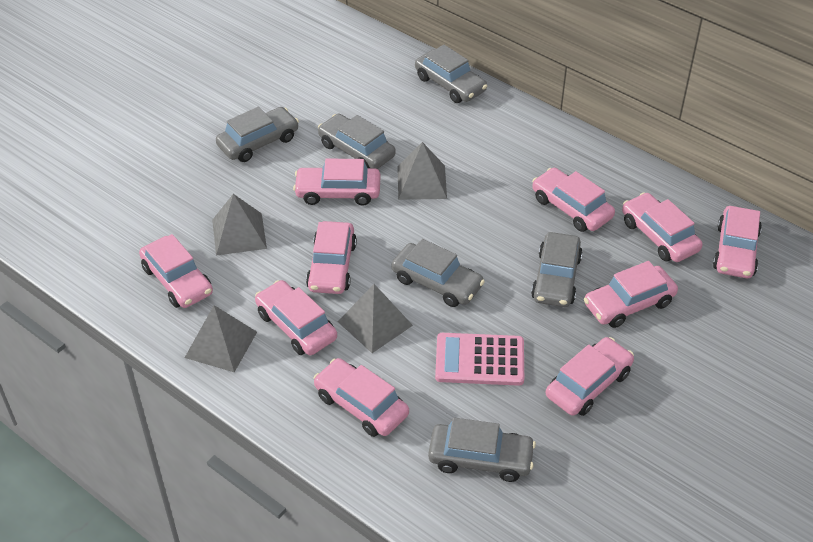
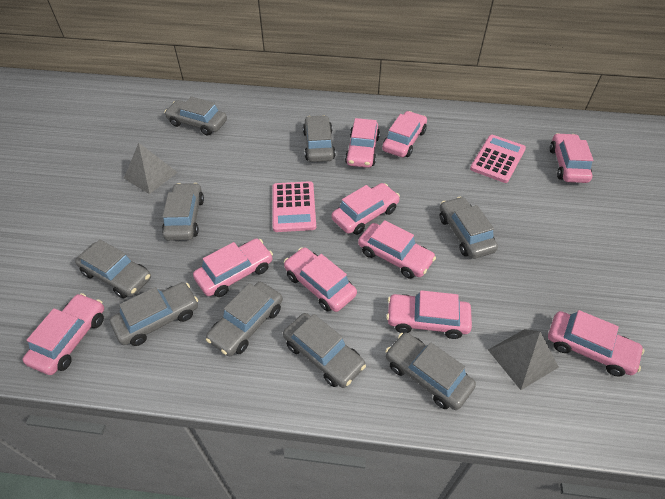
grey car: [216,107,299,162] [318,114,396,169] [392,239,485,307] [415,45,487,103] [428,418,536,482] [531,232,583,307] = 6 -> [75,239,151,298] [110,282,198,346] [162,183,204,241] [164,96,227,136] [206,282,283,356] [283,313,366,388] [303,115,335,162] [385,333,476,410] [440,197,498,259] = 9
grey pyramid: [185,305,257,372] [212,194,267,256] [338,284,413,353] [397,142,447,200] = 4 -> [124,143,178,194] [488,329,559,390] = 2
pink calculator: [435,333,524,386] = 1 -> [272,181,316,232] [470,135,526,183] = 2

